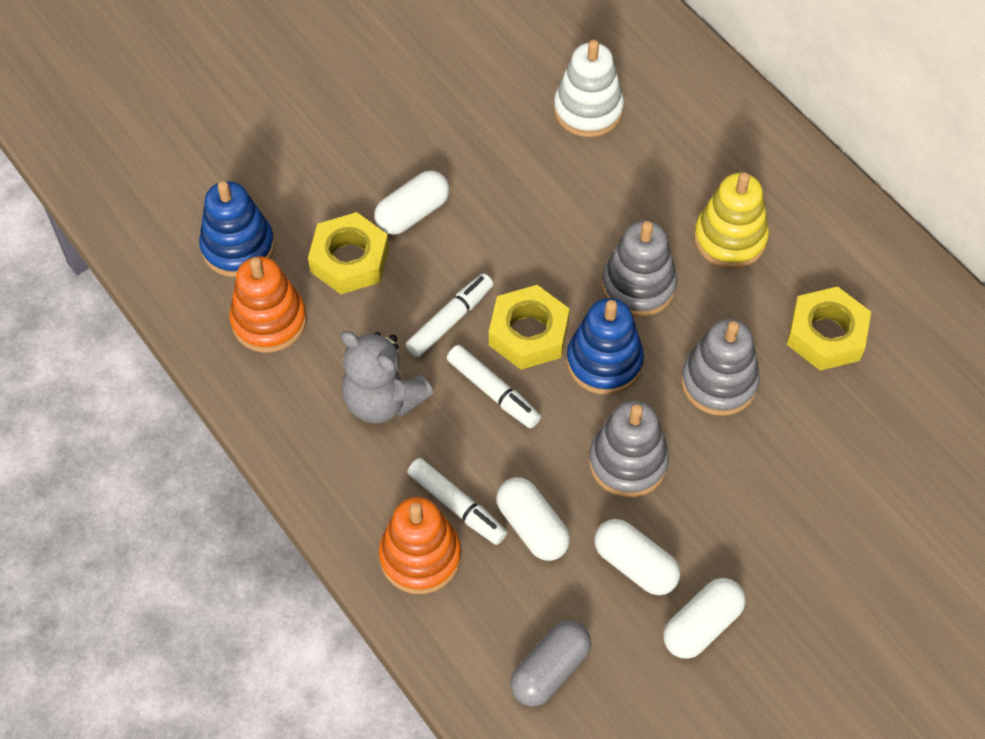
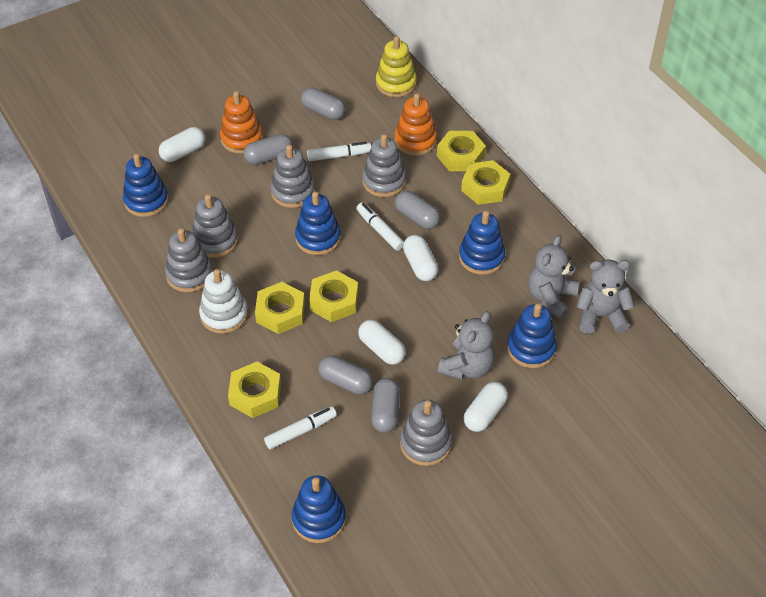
blue stacking toy: [199,181,275,277] [567,298,644,395] = 2 -> [123,154,169,217] [292,475,346,543] [295,191,341,255] [459,211,505,275] [507,303,557,368] = 5
grey capsule: [510,620,591,706] = 1 -> [243,134,293,165] [301,88,346,120] [318,355,373,395] [371,378,400,433] [395,191,441,229] = 5
grey stacking toy: [589,401,669,497] [602,221,677,317] [681,319,760,416] = 3 -> [165,228,213,292] [192,194,238,258] [271,145,315,208] [362,134,406,197] [400,400,452,466] = 5
grey teddy bear: [341,331,434,424] = 1 -> [438,311,495,380] [528,235,579,320] [576,259,635,334] = 3
yellow nut: [308,212,389,294] [489,285,570,370] [787,286,871,371] = 3 -> [228,362,281,418] [255,282,305,334] [309,270,358,322] [437,131,486,171] [461,160,510,205] = 5

